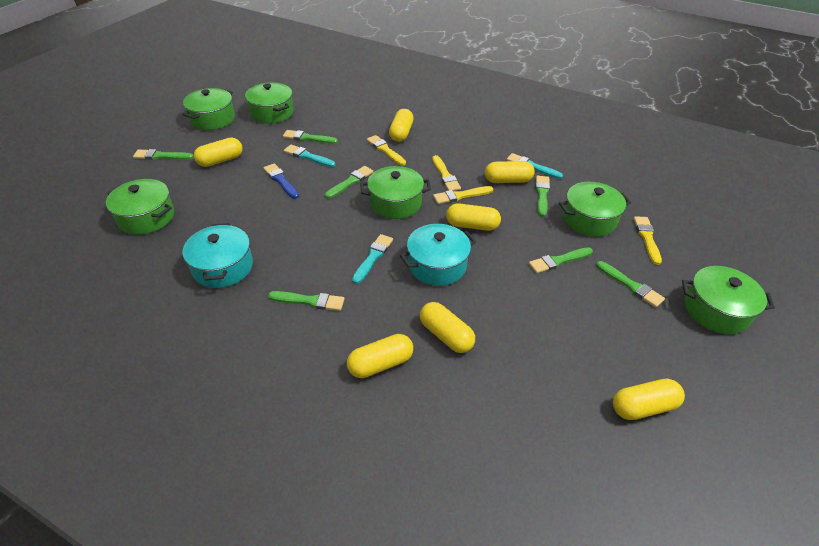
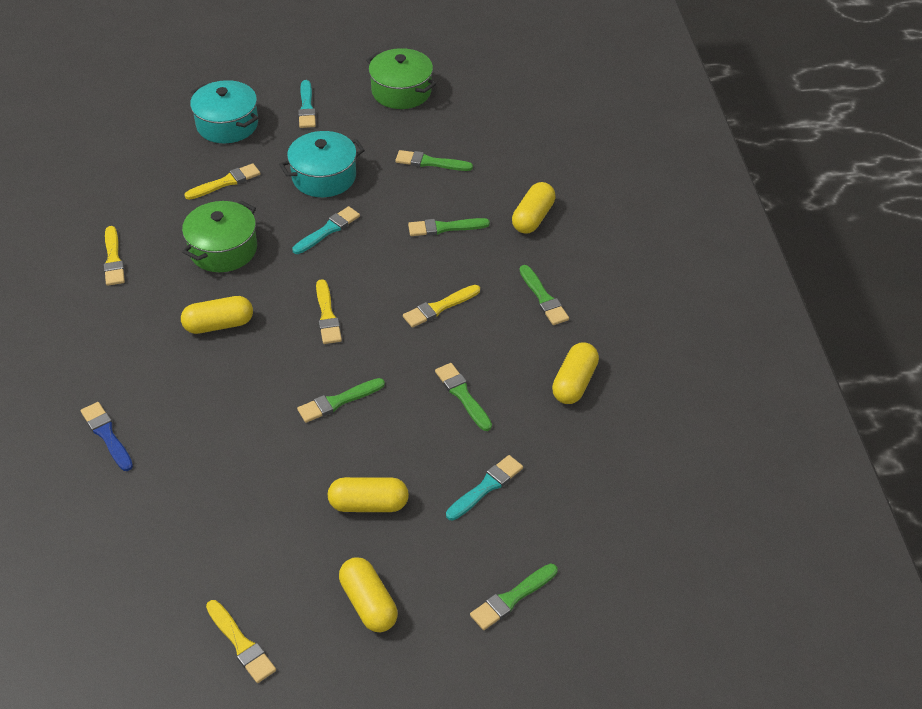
green brush: [133,149,194,160] [268,291,344,311] [283,130,338,144] [325,166,373,199] [529,247,593,273] [535,176,550,217] [596,261,665,308] = 7 -> [297,378,385,423] [395,150,473,171] [408,218,490,236] [435,363,492,431] [470,563,558,630] [520,265,569,325] = 6
green pot: [106,179,174,235] [183,88,235,130] [245,82,294,123] [360,166,431,219] [559,182,631,236] [682,266,775,334] = 6 -> [182,201,257,272] [366,48,436,109] = 2
yellow brush: [367,135,406,166] [432,155,461,191] [433,186,493,204] [633,216,662,265] = 4 -> [104,226,125,286] [184,163,260,200] [206,600,276,683] [316,279,342,344] [403,285,480,328] = 5
yellow capsule: [194,138,243,167] [347,334,413,378] [389,109,414,142] [420,302,475,353] [446,203,501,231] [485,161,535,183] [613,379,685,420] = 7 -> [181,296,253,334] [328,477,409,512] [339,557,398,632] [512,182,556,234] [552,342,599,404] = 5

